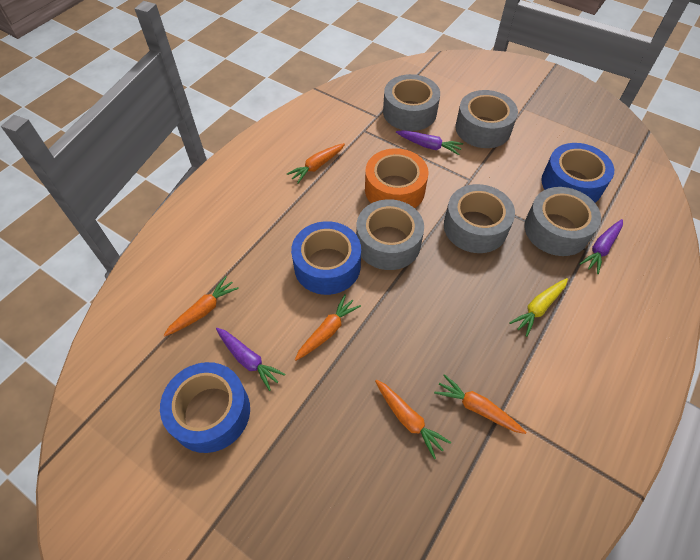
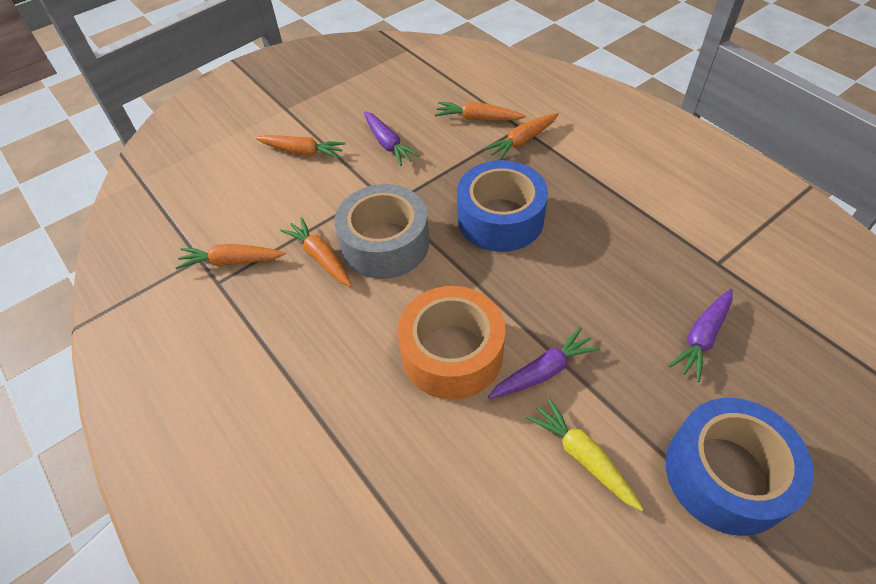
blue tape: [160,362,250,453] [291,221,361,295] [542,143,614,203] = 3 -> [457,160,548,252] [665,398,814,536] = 2
grey tape: [356,199,424,270] [383,74,440,131] [444,184,515,253] [455,90,518,148] [524,187,601,256] = 5 -> [334,184,429,279] = 1

